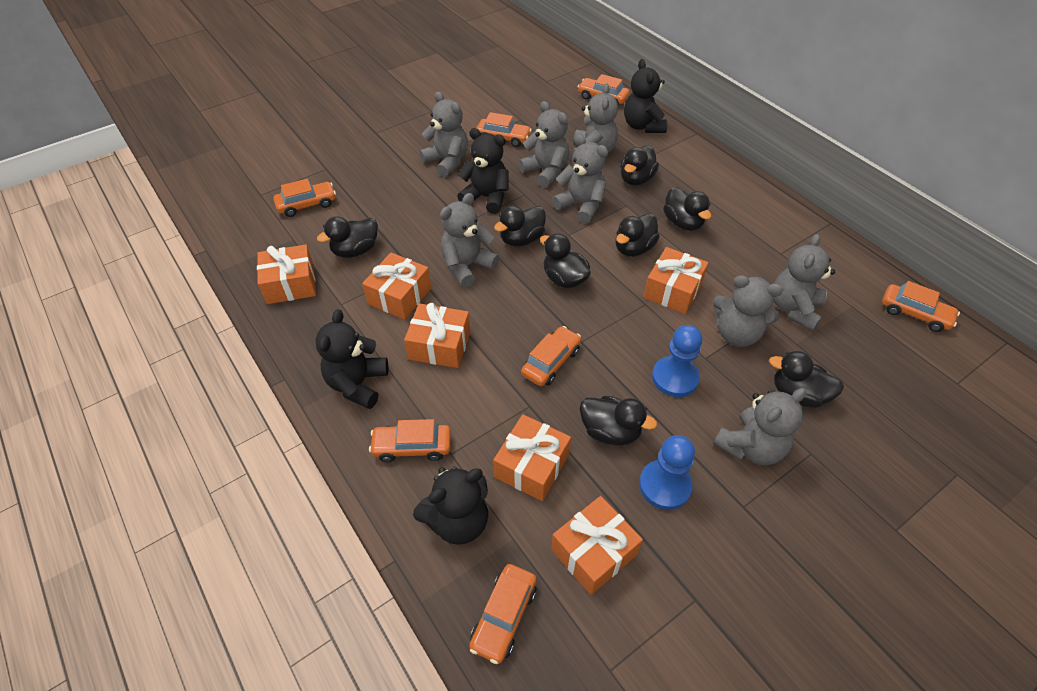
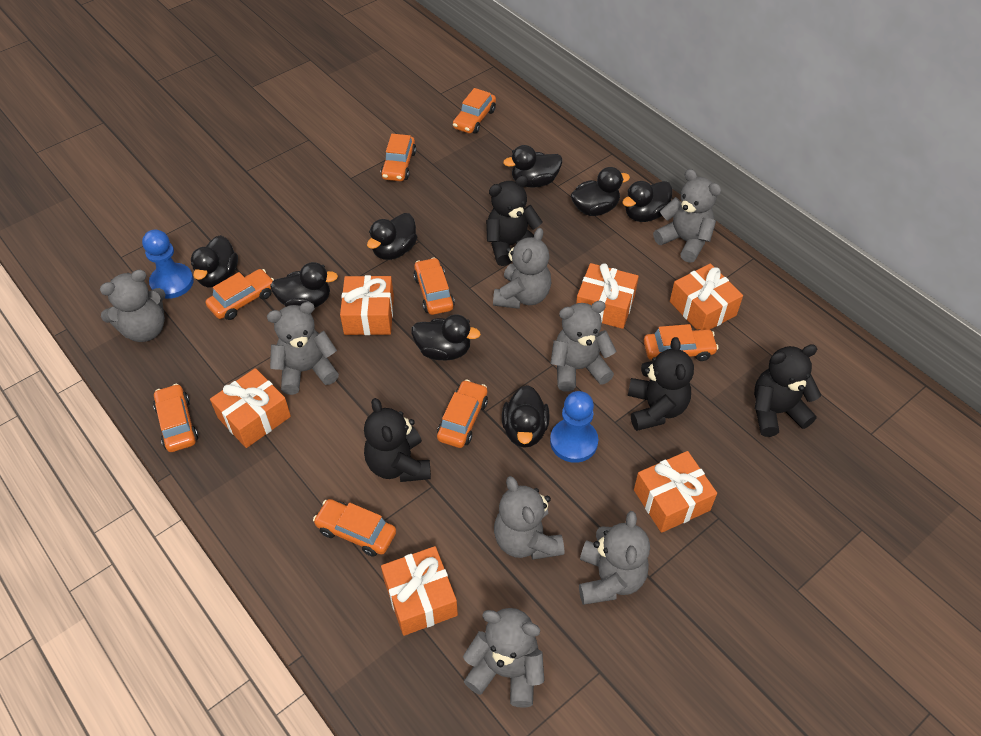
orange car: [274,179,336,217] [369,419,451,462] [469,564,537,664] [476,112,532,147] [521,326,581,386] [578,74,630,105] [882,281,960,332] = 7 -> [153,384,198,452] [206,269,274,320] [313,499,396,557] [381,134,416,181] [413,257,455,315] [437,380,488,448] [453,88,496,134] [644,324,719,361] = 8

